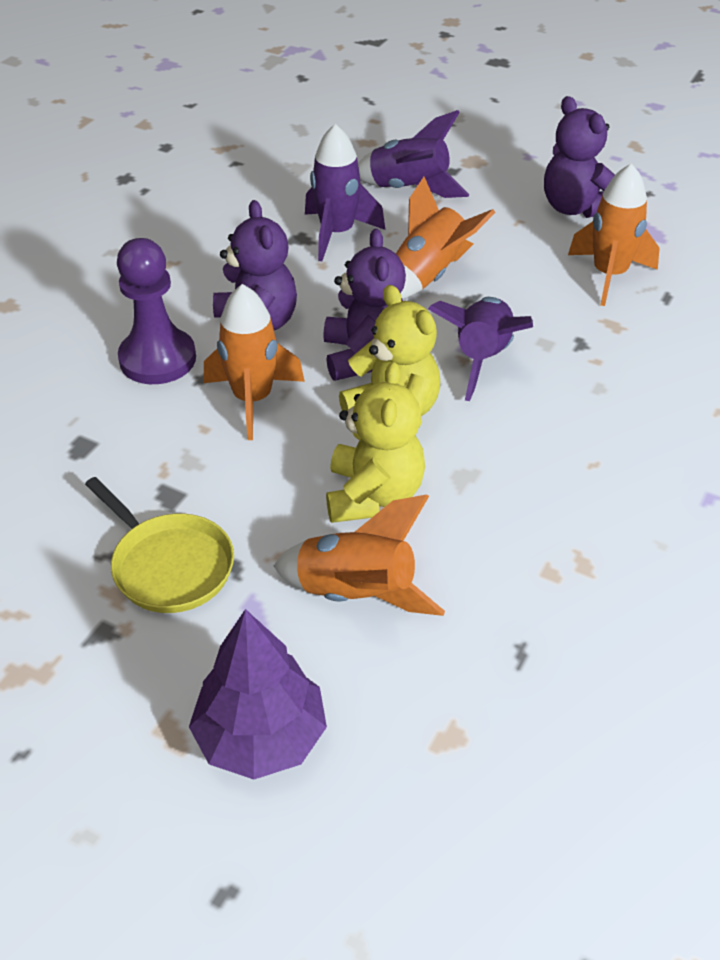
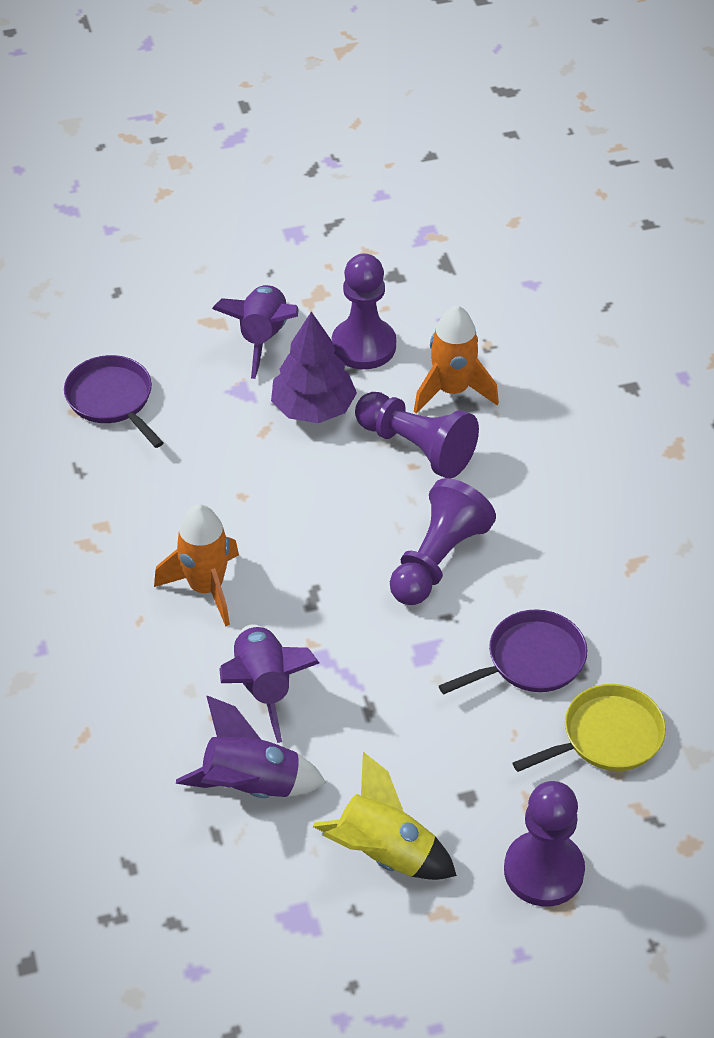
orange rocket: [204,284,305,440] [274,494,445,616] [396,177,496,299] [568,163,660,306] = 4 -> [154,504,239,627] [414,305,499,414] = 2
purple pan: none = 0 -> [64,355,164,448] [439,609,587,694] = 2
purple pawn: [117,238,196,384] = 1 -> [332,254,396,369] [355,392,479,479] [390,478,496,605] [504,781,585,907] = 4
purple teddy bear: [213,200,297,330] [323,228,406,381] [544,96,615,218] = 3 -> none = 0
yellow rocket: none = 0 -> [312,752,457,880] = 1
yellow teddy bear: [326,362,425,523] [339,285,440,427] = 2 -> none = 0

